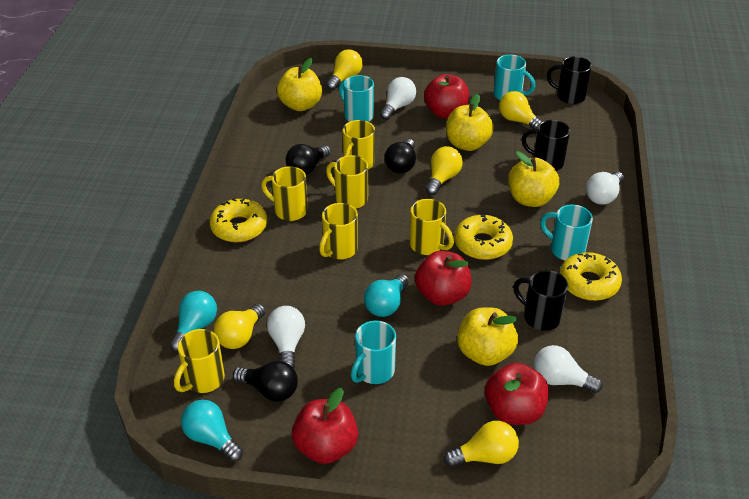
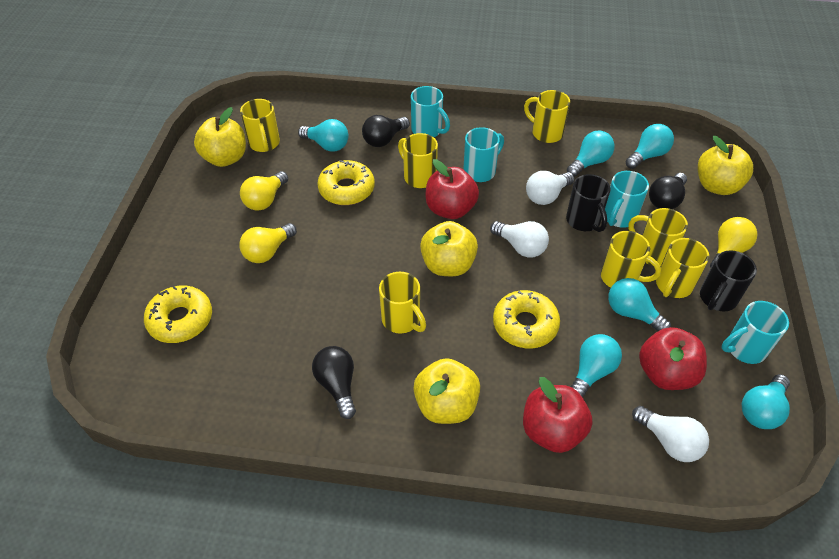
black mug: [513,270,568,331] [522,120,570,170] [547,56,592,104] = 3 -> [566,174,610,232] [700,250,757,311] = 2
red apple: [292,388,358,464] [415,251,472,306] [424,74,469,119] [485,363,549,425] = 4 -> [426,159,479,219] [523,377,593,453] [639,327,707,390] = 3
turquoise light bulb: [170,291,217,352] [181,400,243,462] [364,274,409,317] = 3 -> [298,119,348,152] [567,131,615,177] [571,334,622,398] [608,278,671,331] [626,124,674,169] [742,374,790,429] = 6
white light bulb: [267,306,305,369] [380,77,416,120] [534,345,603,393] [586,171,624,205] = 4 -> [490,221,549,258] [526,171,575,205] [632,406,709,462] = 3
yellow light bulb: [214,303,266,349] [326,49,363,90] [426,146,463,195] [444,421,519,467] [499,91,542,129] = 5 -> [239,223,297,263] [240,171,288,211] [710,217,758,267] = 3
yellow mug: [174,329,225,393] [261,166,308,221] [319,203,358,259] [326,155,368,209] [343,120,375,169] [410,199,454,255] = 6 -> [240,99,280,152] [379,272,426,334] [398,133,438,188] [524,90,570,143] [601,231,661,288] [628,208,688,267] [656,238,709,298] = 7

